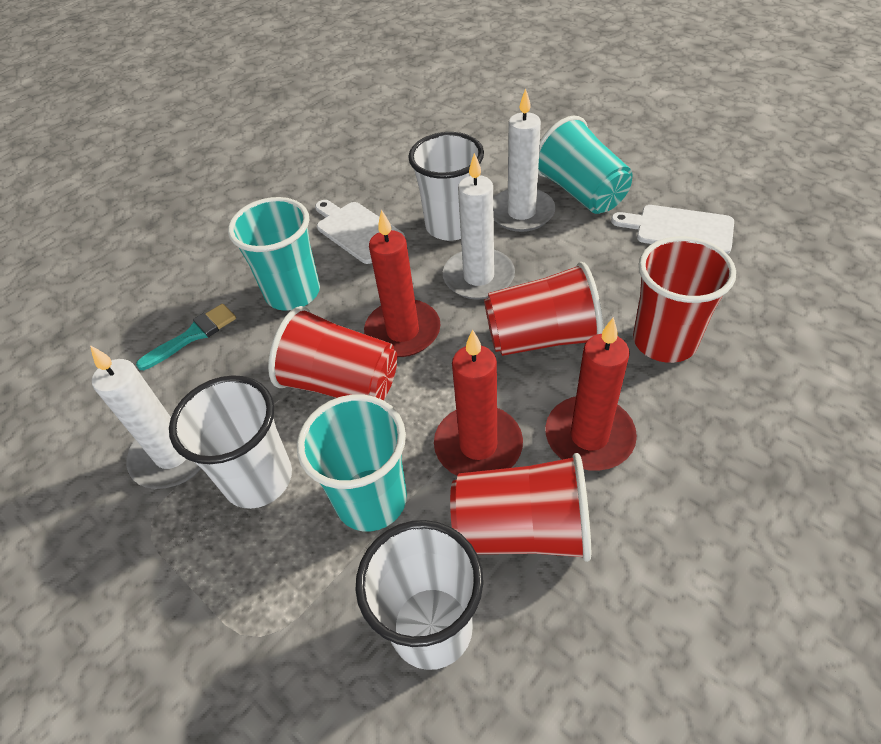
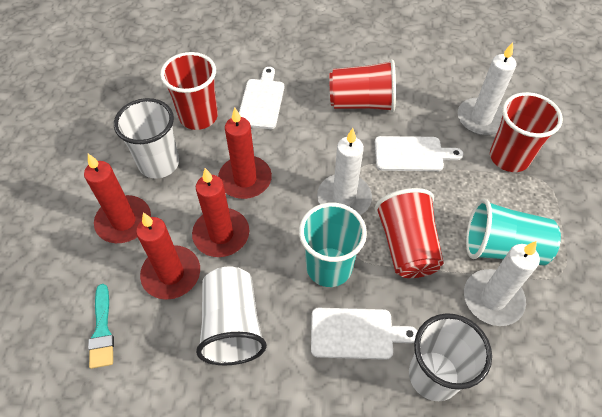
red candle: [364,209,441,357] [434,329,523,476] [545,317,637,471] = 3 -> [84,154,151,243] [136,213,200,300] [192,168,249,257] [218,107,272,199] = 4
turquoise cup: [228,197,320,311] [297,394,407,531] [538,115,633,214] = 3 -> [299,203,367,287] [466,199,561,265] = 2
white cutting board: [315,200,405,264] [611,205,734,254] = 2 -> [239,67,284,129] [311,308,418,360] [375,136,463,171] = 3

